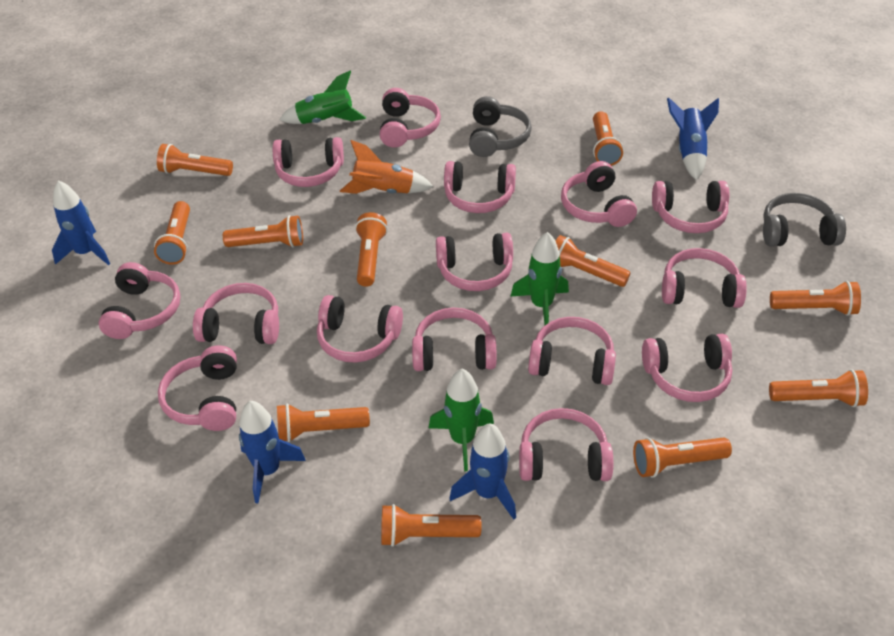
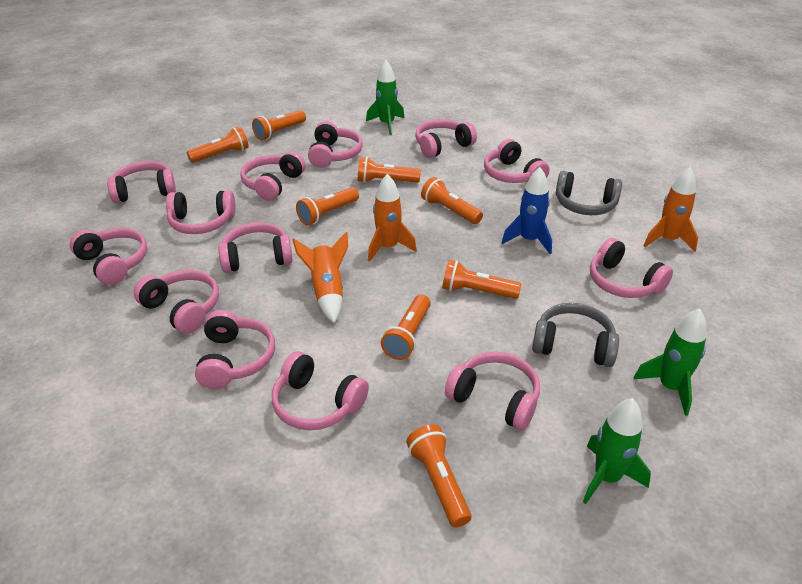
blue rocket: [52,180,110,265] [239,401,306,503] [449,423,516,520] [667,97,719,180] = 4 -> [502,167,552,254] = 1
orange flashlight: [154,201,190,265] [157,144,233,176] [223,215,303,248] [277,404,370,442] [355,212,388,287] [381,504,482,547] [556,235,631,287] [593,111,623,166] [633,437,732,478] [769,369,868,407] [770,281,861,316] = 11 -> [187,126,249,163] [252,110,306,140] [296,187,359,226] [358,157,421,183] [381,295,431,360] [406,424,471,527] [421,177,483,224] [442,260,521,299] = 8
orange rocket: [340,140,433,194] = 1 -> [293,232,348,323] [368,174,417,262] [644,167,698,251] = 3
pink headphones: [99,262,180,339] [158,345,237,431] [193,283,279,344] [273,137,344,187] [317,295,403,363] [380,88,441,148] [412,308,497,371] [436,233,513,291] [444,161,516,213] [519,408,613,481] [528,317,616,385] [561,161,637,227] [642,334,732,402] [652,181,729,233] [662,248,747,308] = 15 -> [70,228,147,285] [107,161,176,203] [134,270,219,334] [166,190,236,234] [195,310,275,389] [218,222,293,273] [240,151,306,201] [272,351,369,430] [308,121,363,168] [415,119,477,158] [445,352,540,430] [484,139,550,183] [590,238,673,298] = 13

